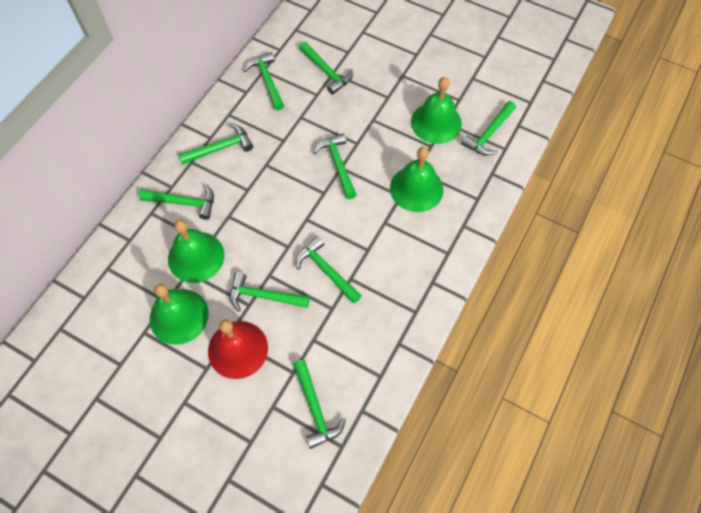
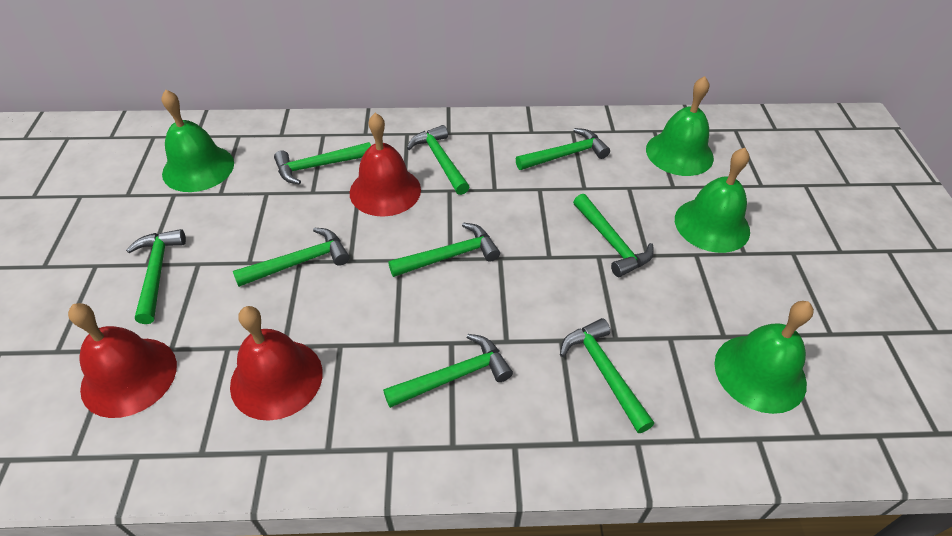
red bell: [208,319,268,379] = 1 -> [68,303,177,418] [230,306,323,421] [350,113,421,217] = 3

